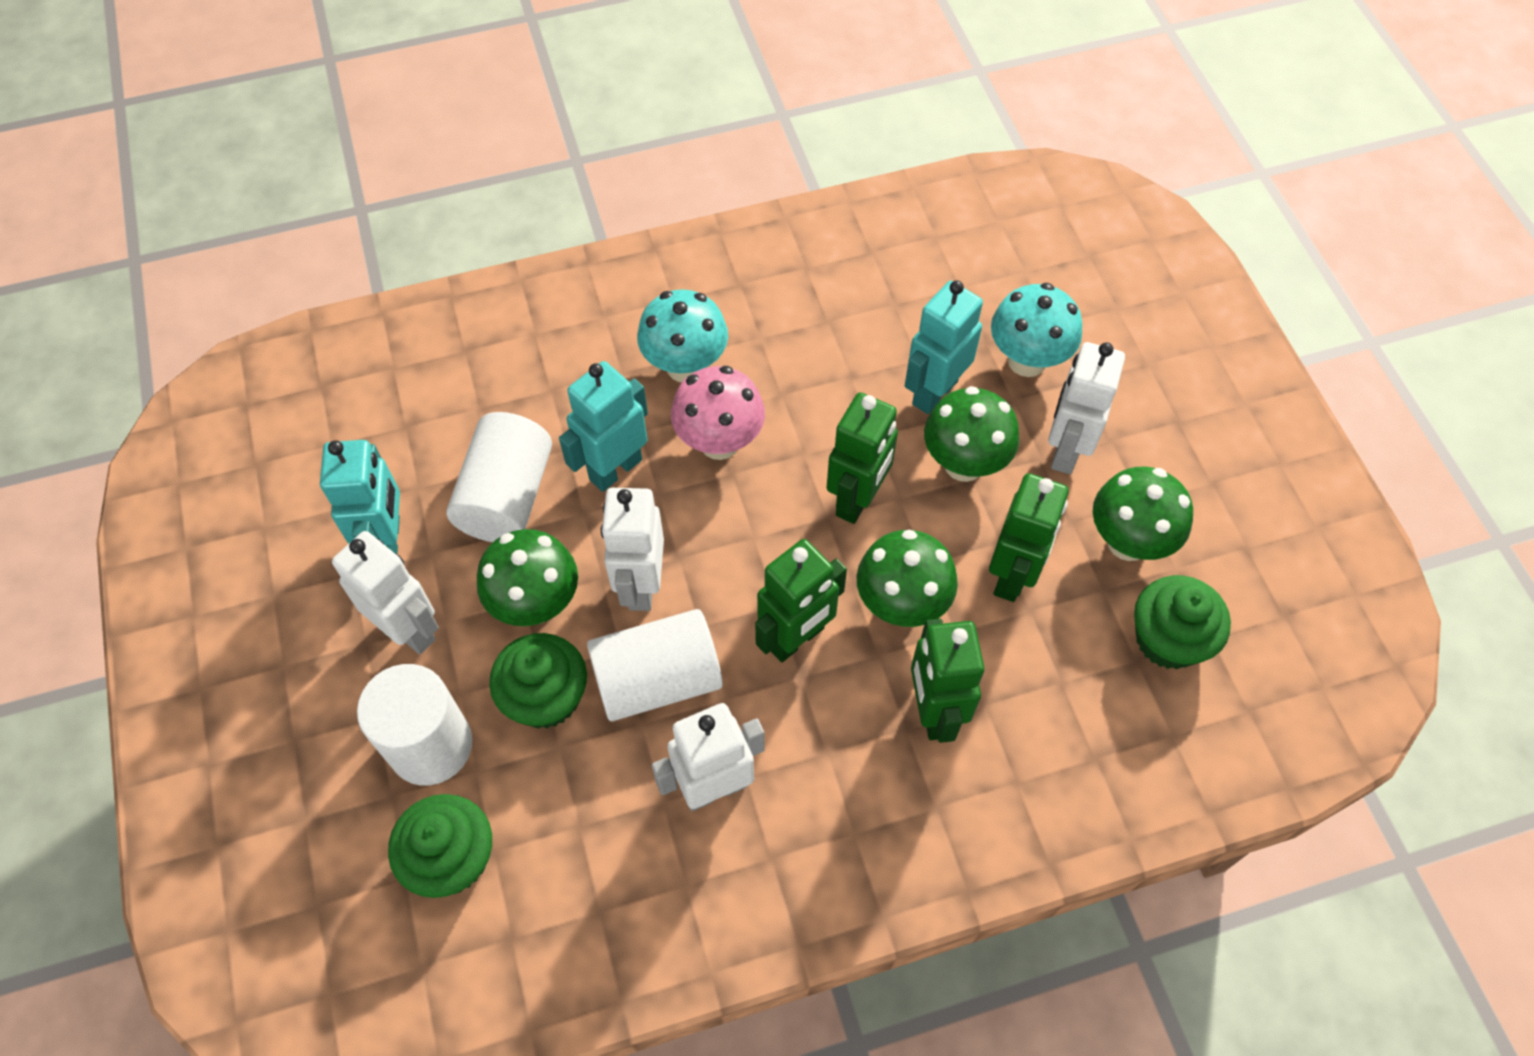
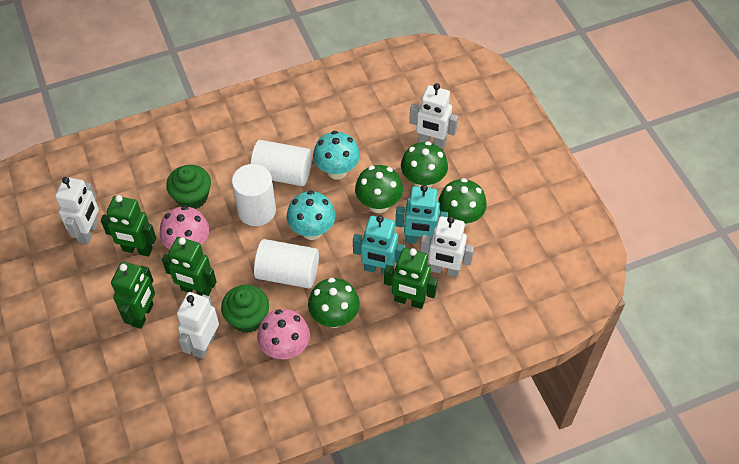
green cupcake: [388,794,492,898] [489,633,587,729] [1134,575,1231,669] = 3 -> [166,165,211,209] [221,285,269,333] = 2
pink mushroom: [671,366,765,460] = 1 -> [160,206,209,249] [257,309,310,359] = 2
turquoise robot: [320,440,400,554] [559,361,648,492] [905,280,983,414] = 3 -> [353,215,405,275] [395,185,448,244] = 2

